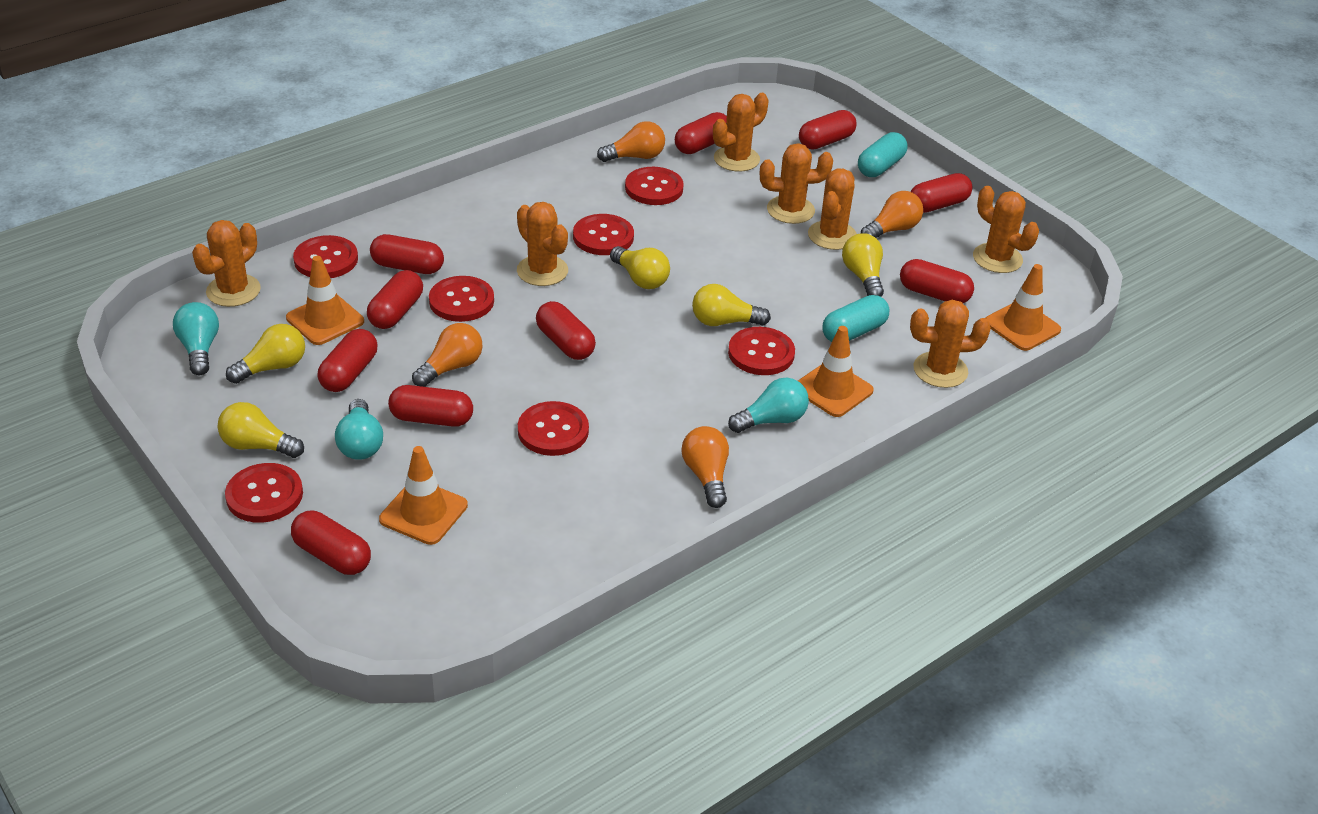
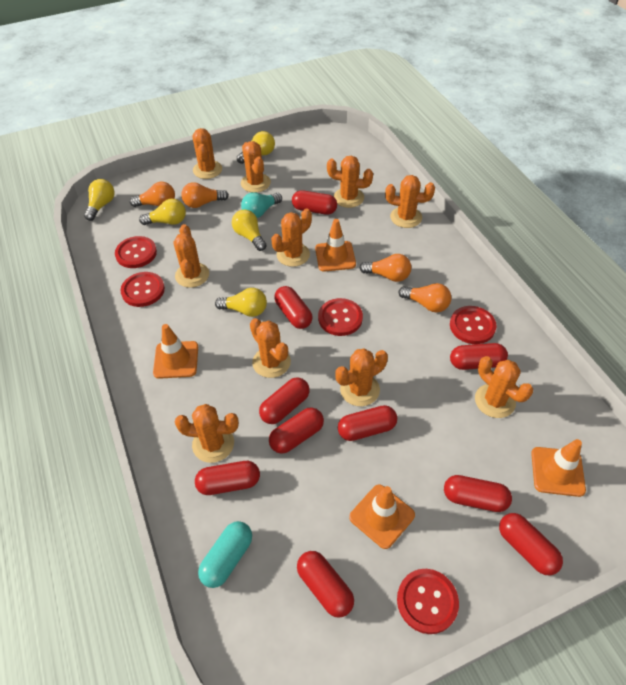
orange cactus: [192,220,261,307] [517,202,568,286] [713,93,769,172] [760,143,833,224] [808,168,857,250] [910,300,991,388] [973,186,1039,273] = 7 -> [174,224,209,288] [175,404,239,463] [193,128,222,179] [241,141,271,193] [250,318,291,378] [271,208,312,267] [327,155,373,208] [335,348,388,406] [385,175,435,228] [475,356,533,418] = 10
red button: [225,463,303,523] [293,235,358,278] [429,276,494,322] [518,401,589,456] [573,214,634,255] [625,167,684,205] [728,327,795,375] = 7 -> [115,236,157,268] [121,272,165,307] [318,298,363,336] [397,569,459,634] [450,306,497,344] = 5
turquoise capsule: [822,295,889,342] [858,132,908,177] = 2 -> [198,521,252,588] = 1
turquoise light bulb: [173,302,219,375] [335,399,383,460] [728,378,809,433] = 3 -> [241,192,282,218] = 1

